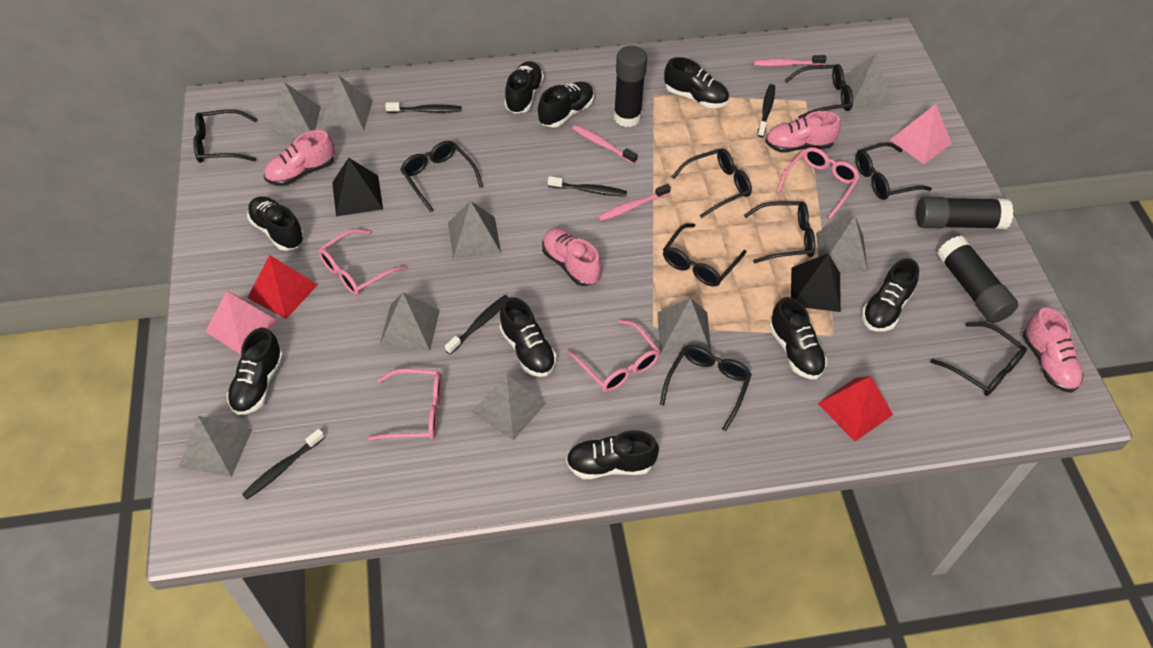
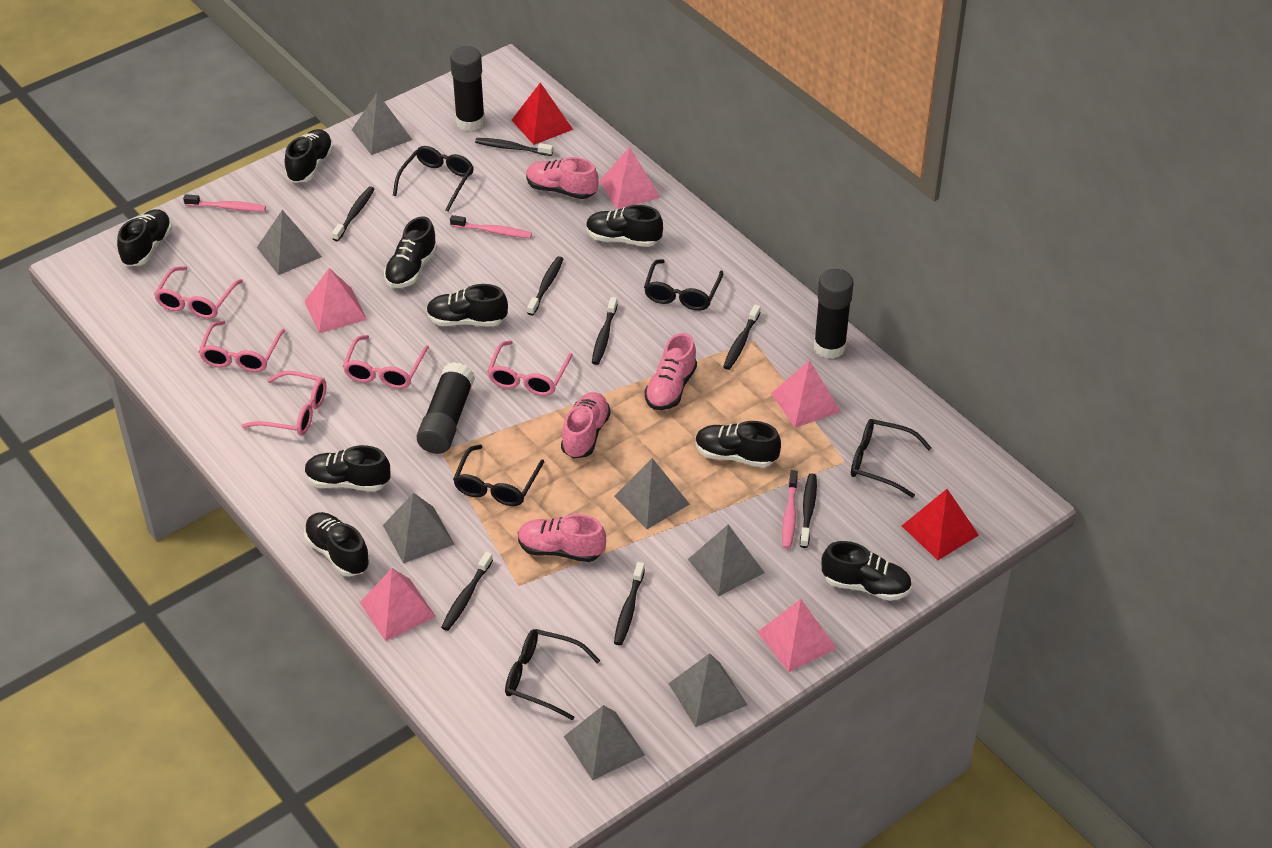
black glasses: [193,109,257,163] [400,141,483,212] [660,345,752,431] [663,223,746,287] [672,148,752,218] [744,201,815,263] [784,64,853,118] [855,142,932,200] [930,322,1027,396] = 9 -> [393,146,474,212] [453,445,544,506] [505,629,600,720] [644,259,723,311] [851,419,932,498] = 5
black pyramid: [332,158,383,216] [791,254,841,312] = 2 -> none = 0
black toothbrush: [242,429,325,499] [385,102,462,113] [445,295,509,354] [548,176,627,197] [757,84,775,137] = 5 -> [332,186,374,241] [441,552,493,631] [475,138,553,156] [527,256,563,316] [592,297,618,365] [614,562,645,645] [723,304,761,370] [800,474,817,548] = 8
grey pyramid: [179,416,252,477] [269,82,321,137] [321,75,373,131] [379,292,440,351] [448,201,501,259] [472,374,546,441] [657,298,711,354] [816,216,868,273] [844,54,891,109] = 9 -> [257,210,322,275] [352,93,412,155] [383,493,455,564] [564,705,645,781] [614,458,690,529] [668,653,747,727] [688,524,765,597] = 7
pink glasses: [318,229,407,295] [367,369,442,441] [567,319,660,392] [776,147,860,219] = 4 -> [154,266,243,319] [199,321,285,372] [242,371,326,436] [343,335,429,389] [487,340,573,396] = 5
pink pyramid: [206,291,278,355] [890,104,952,164] = 2 -> [304,268,367,333] [360,568,436,641] [600,147,661,209] [757,599,837,672] [771,360,841,428] = 5

